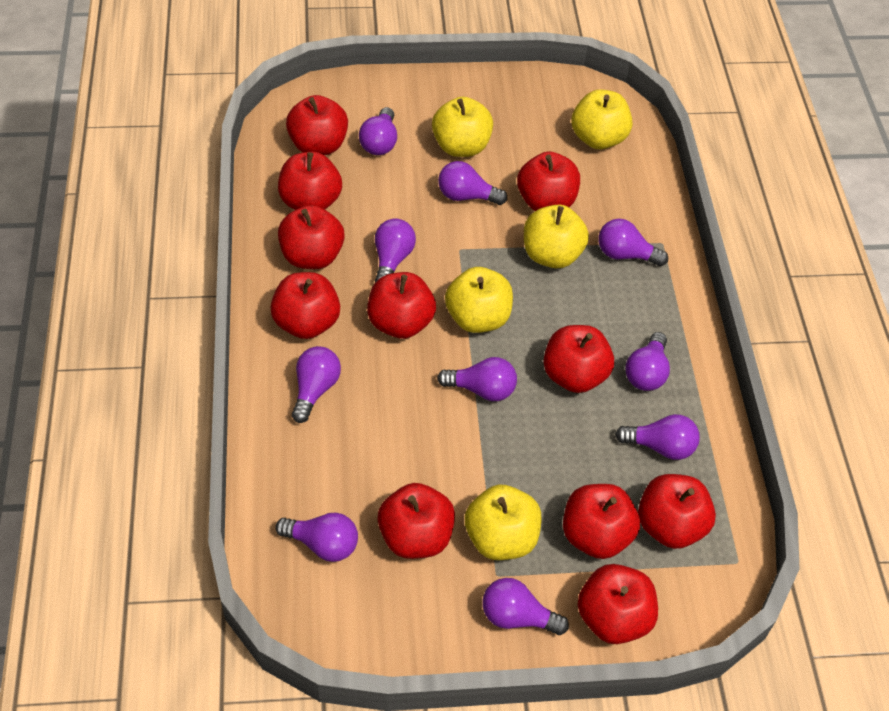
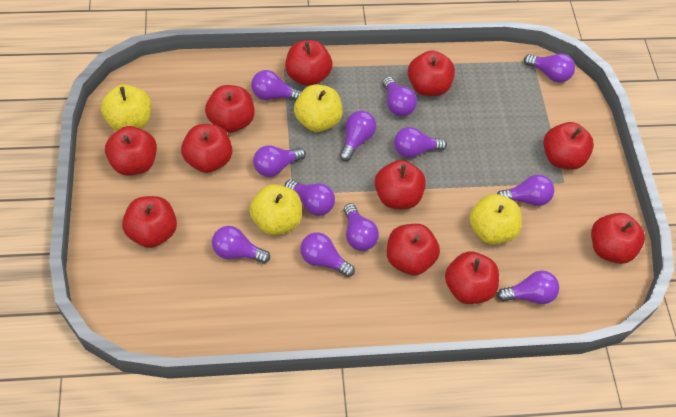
purple light bulb: [275,513,358,562] [292,346,341,423] [359,107,397,155] [375,218,416,283] [437,357,517,401] [438,161,507,205] [483,578,569,635] [598,219,668,266] [615,414,700,460] [625,332,670,391] = 10 -> [212,226,270,263] [251,70,302,101] [253,145,306,177] [285,179,335,216] [300,233,355,277] [340,111,377,161] [344,203,379,251] [383,76,417,116] [394,127,447,158] [497,174,554,206] [497,270,559,304] [524,54,575,83] = 12
yellow apple: [432,97,493,157] [445,267,513,333] [465,484,541,560] [524,205,589,268] [571,89,632,149] = 5 -> [101,84,151,131] [249,184,302,235] [294,85,343,132] [470,194,522,244] = 4

